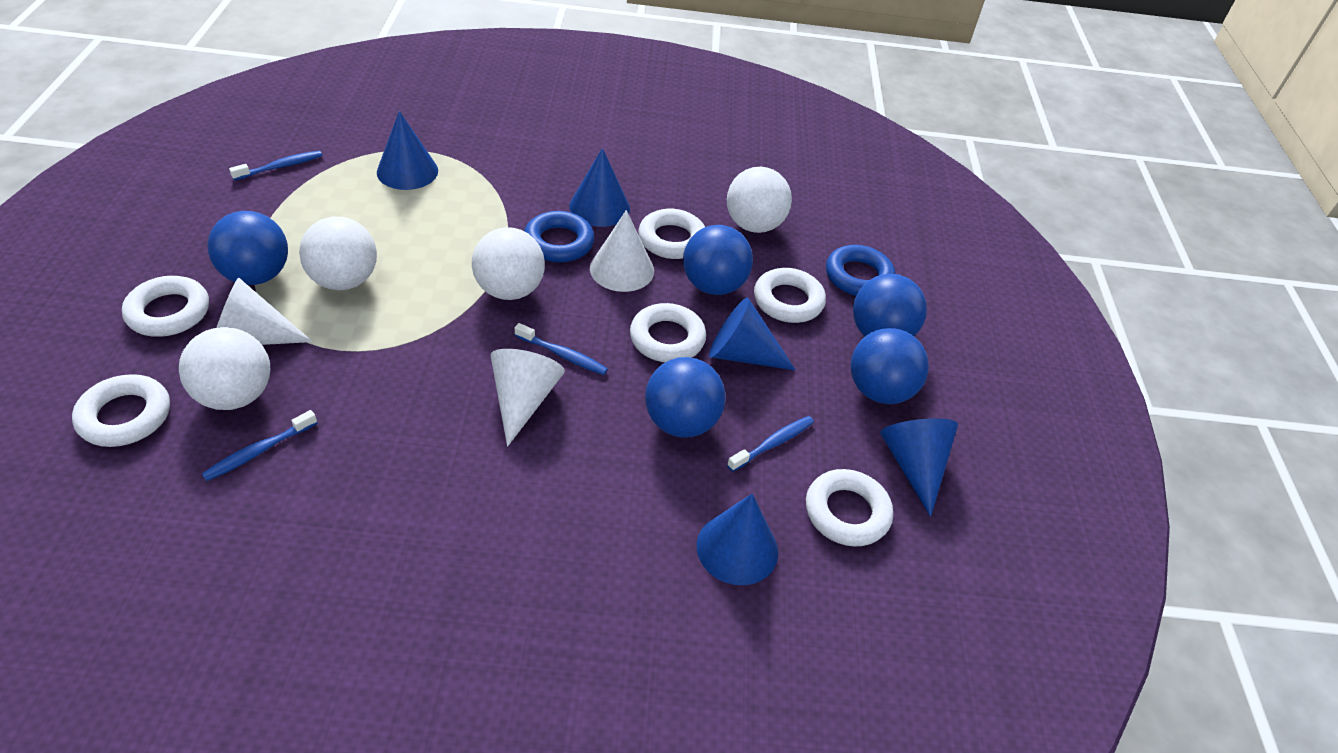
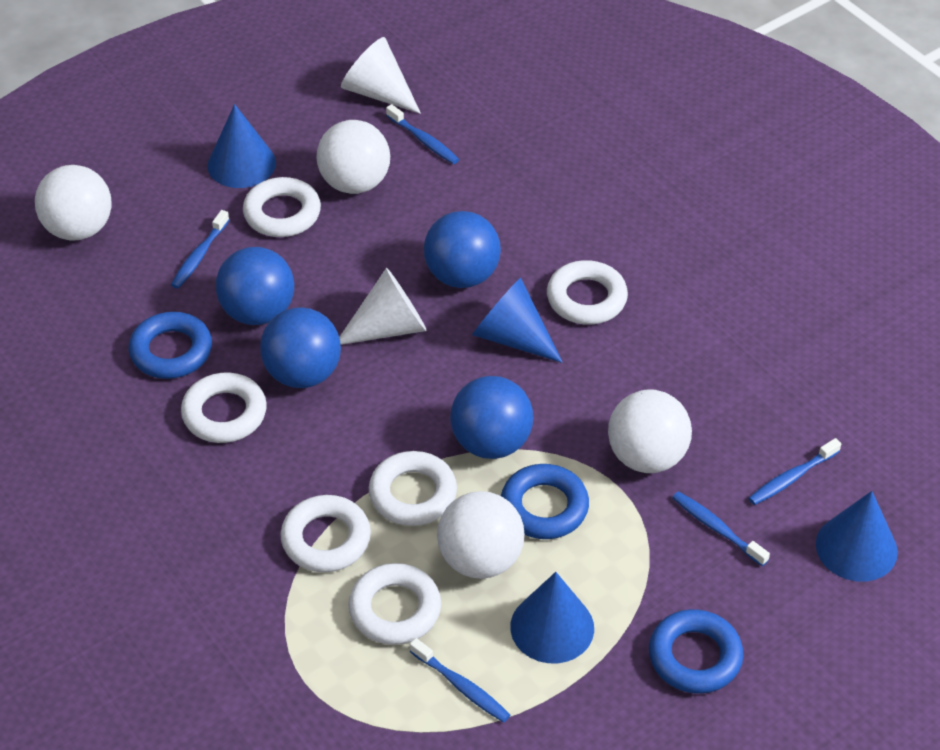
blue ball: [207,211,288,285] [645,357,726,438] [683,225,753,295] [850,328,929,404] [853,274,927,336] = 5 -> [216,247,294,325] [260,307,341,388] [424,211,501,288] [450,376,533,459] = 4
blue cone: [377,111,438,190] [569,148,630,227] [697,494,778,585] [709,297,796,371] [880,418,958,517] = 5 -> [207,104,276,188] [472,278,563,363] [510,572,594,663] [816,491,898,582] = 4
blue ring: [524,211,594,262] [826,245,895,296] = 2 -> [129,312,212,379] [501,464,589,539] [649,609,743,694] = 3
blue toothbrush: [202,410,317,481] [229,151,323,180] [515,323,608,375] [727,416,814,472] = 4 -> [171,210,229,289] [386,104,459,164] [410,638,510,723] [672,491,770,566] [749,438,841,505] = 5
white cone: [216,278,313,345] [490,349,565,447] [590,210,654,292] = 3 -> [339,268,427,345] [341,37,421,114] = 2

